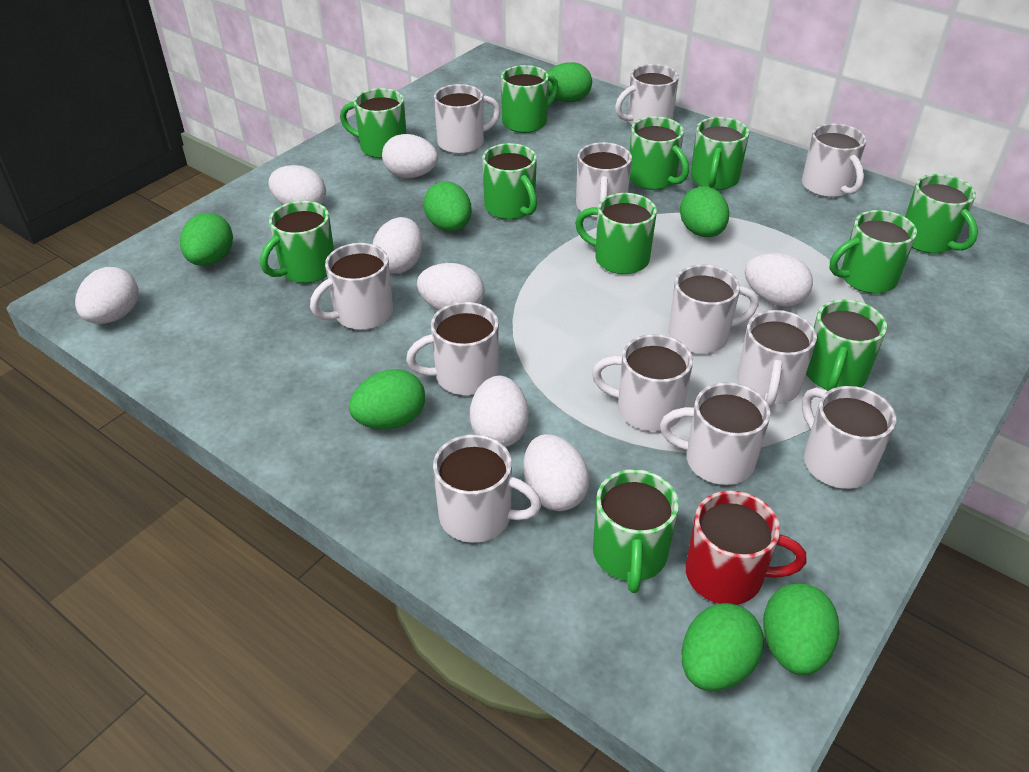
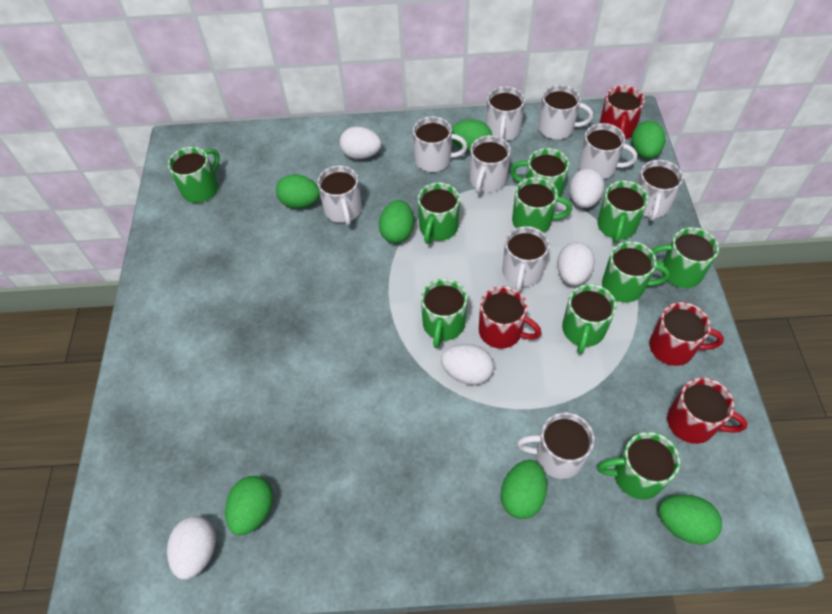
green mug: [260,201,334,283] [340,88,406,158] [482,143,537,220] [501,65,559,133] [575,193,657,274] [593,469,679,593] [630,116,689,190] [690,117,749,190] [806,299,887,391] [830,210,917,293] [905,174,978,254] = 11 -> [168,147,220,203] [418,182,460,244] [421,279,468,348] [510,148,569,197] [512,177,572,233] [562,284,616,354] [597,180,648,243] [597,432,680,500] [602,241,670,302] [652,227,719,288] = 10
red mug: [686,490,806,605] = 1 -> [479,286,541,349] [600,85,645,140] [649,302,724,366] [667,378,748,444] = 4
white egg: [75,267,139,324] [268,165,326,205] [373,217,423,274] [382,134,438,178] [417,263,485,310] [470,376,529,447] [523,434,590,511] [745,253,813,307] = 8 -> [167,516,216,580] [339,127,382,159] [441,344,494,385] [557,242,595,286] [569,168,604,208] = 5
white mug: [310,243,393,330] [406,302,499,395] [433,434,542,543] [434,84,501,154] [576,142,632,218] [592,334,693,431] [615,64,679,125] [660,382,771,485] [668,265,759,354] [737,310,817,408] [802,123,867,198] [802,386,896,489] = 12 -> [317,165,362,226] [413,116,468,172] [470,135,511,194] [486,86,525,141] [502,226,550,292] [517,412,595,479] [538,85,593,139] [578,123,637,179] [637,160,683,221] = 9

